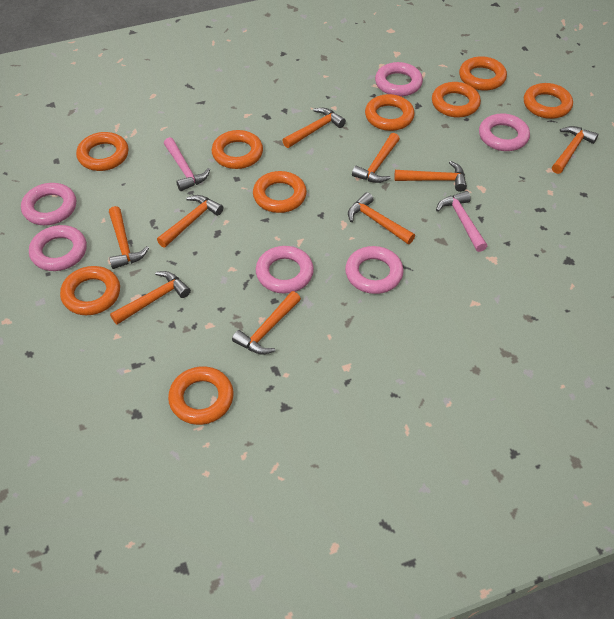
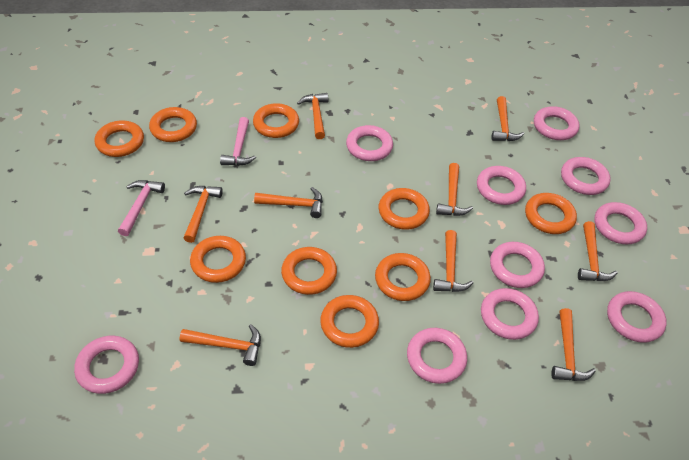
pink ring: [21,183,76,225] [29,225,87,271] [256,246,314,294] [345,246,404,294] [375,62,423,97] [479,114,530,151] = 6 -> [74,336,139,394] [346,125,393,161] [407,328,467,384] [477,166,526,205] [481,288,539,340] [490,242,545,288] [534,106,579,140] [561,157,611,195] [594,202,647,244] [607,291,667,343] = 10

